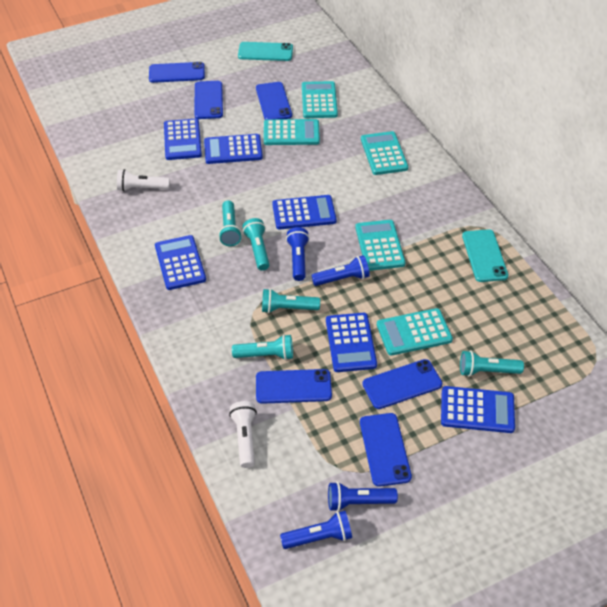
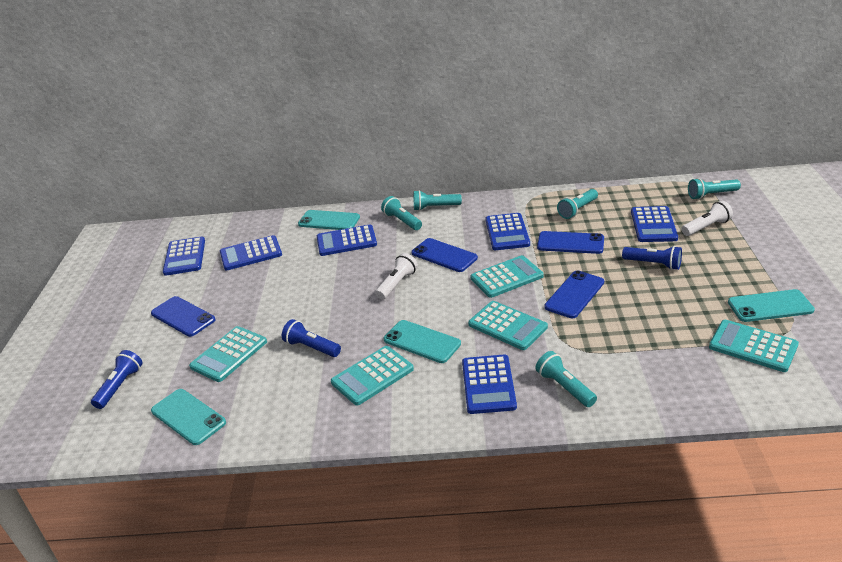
blue flashlight: [280,511,352,549] [286,227,310,281] [311,255,370,286] [328,482,398,512] = 4 -> [91,350,143,409] [282,319,341,357] [622,246,682,270] = 3
blue phone: [149,62,205,83] [195,81,223,119] [256,82,292,120] [256,369,332,404] [360,413,412,487] [362,359,442,409] = 6 -> [151,296,216,337] [412,238,478,272] [537,231,604,254] [544,270,604,318] = 4
turquoise phone: [238,42,293,61] [462,229,509,282] = 2 -> [151,389,226,445] [298,210,360,230] [384,320,461,363] [728,289,815,322] = 4

